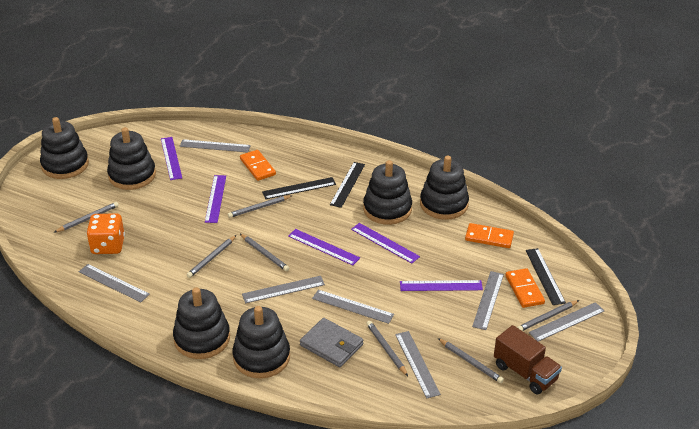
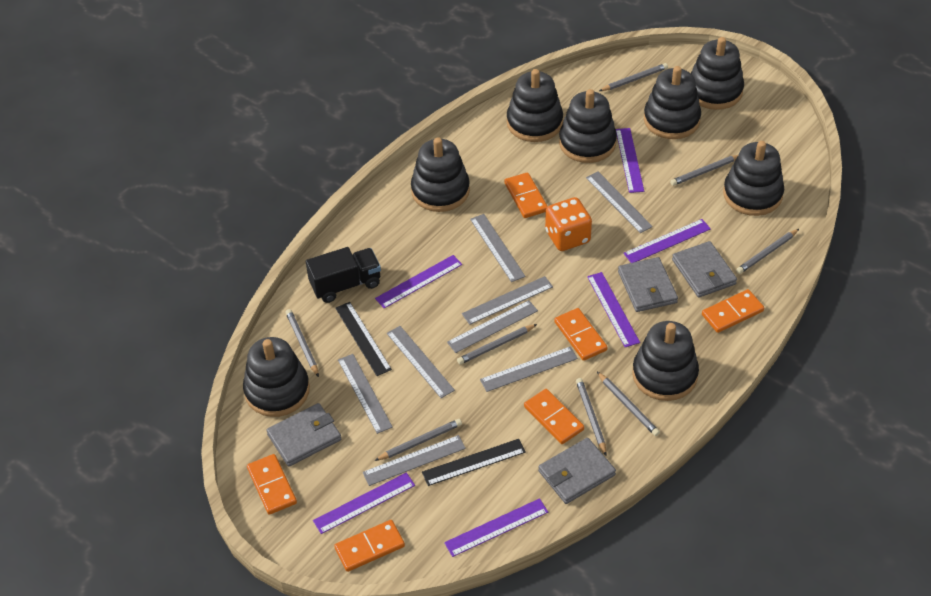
black ruler: [262,177,336,199] [330,162,365,208] [526,248,566,305] = 3 -> [335,302,392,376] [422,439,526,486] = 2
black stacking toy: [40,117,89,179] [107,127,156,190] [173,287,230,359] [232,306,290,378] [363,160,412,225] [420,156,469,220] = 6 -> [243,337,310,417] [411,137,470,212] [507,69,563,142] [559,89,617,163] [632,321,699,401] [644,66,701,139] [691,37,744,110] [723,141,784,216] = 8
black truck: none = 0 -> [306,247,381,303] = 1
brown truck: [494,325,562,394] = 1 -> none = 0
grey pencil: [54,202,119,233] [187,235,237,278] [228,195,293,218] [240,234,289,271] [366,321,408,376] [438,338,504,383] [517,300,579,331] = 7 -> [286,309,319,377] [375,419,462,461] [457,324,537,365] [576,378,606,456] [597,372,660,436] [599,63,668,91] [670,155,738,186] [736,229,799,274] = 8
grey ruler: [79,264,150,303] [180,139,251,153] [242,276,325,303] [312,290,394,324] [395,331,441,398] [472,271,504,330] [529,302,604,341] = 7 -> [338,354,393,434] [363,435,466,486] [387,326,455,398] [447,300,538,353] [462,276,553,325] [470,214,525,282] [480,346,578,392] [586,171,653,233] = 8
grey wallet: [300,318,363,367] = 1 -> [266,403,341,467] [538,438,616,504] [618,257,678,312] [672,241,737,297] = 4
orange domino: [240,150,276,181] [465,223,514,248] [505,268,545,308] = 3 -> [247,454,297,515] [334,520,405,572] [504,172,548,218] [524,389,584,444] [554,308,607,361] [702,289,764,333] = 6
purple ruler: [161,137,182,180] [205,175,226,223] [288,229,360,265] [351,223,420,263] [400,280,483,291] = 5 -> [313,472,415,534] [375,255,462,308] [444,498,548,557] [587,272,640,347] [616,128,644,193] [623,219,711,263] = 6

